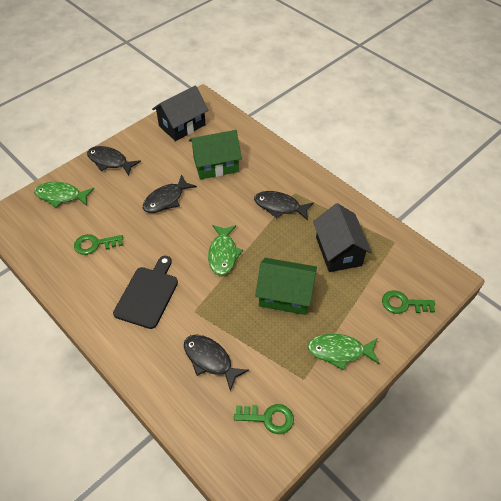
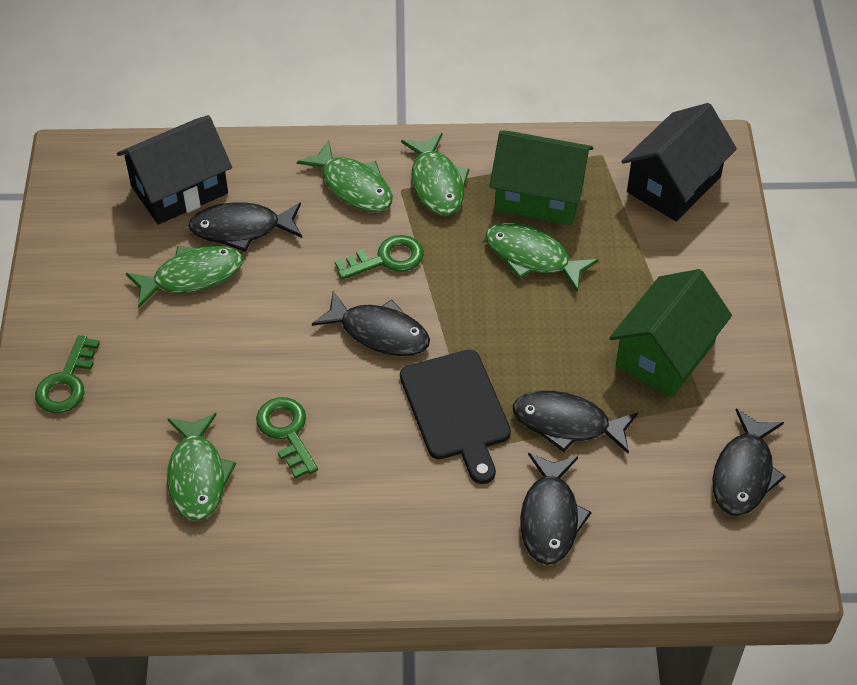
black fish: [87,146,141,176] [143,174,197,213] [184,335,249,391] [254,191,314,221] = 4 -> [188,202,302,252] [312,291,430,356] [513,391,638,454] [520,453,592,565] [712,408,786,516] = 5
green fish: [34,182,94,208] [208,225,243,275] [308,334,380,371] = 3 -> [126,246,243,309] [167,413,236,521] [297,140,393,212] [401,133,470,216] [485,223,598,292] = 5

